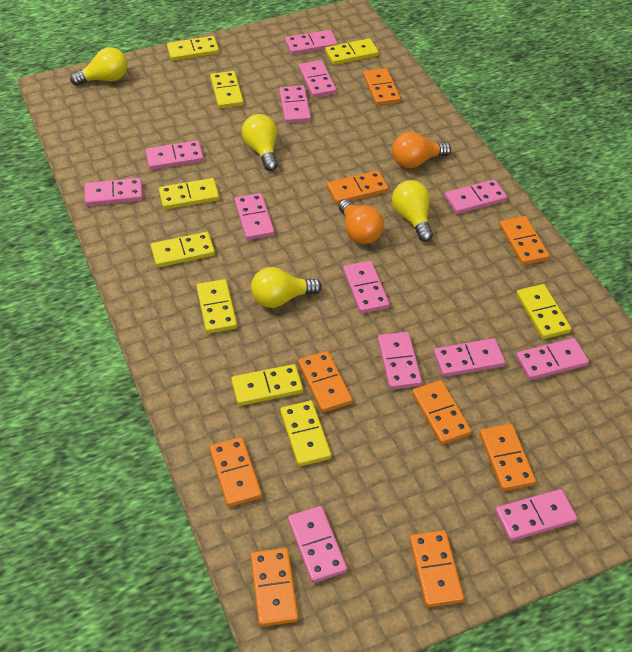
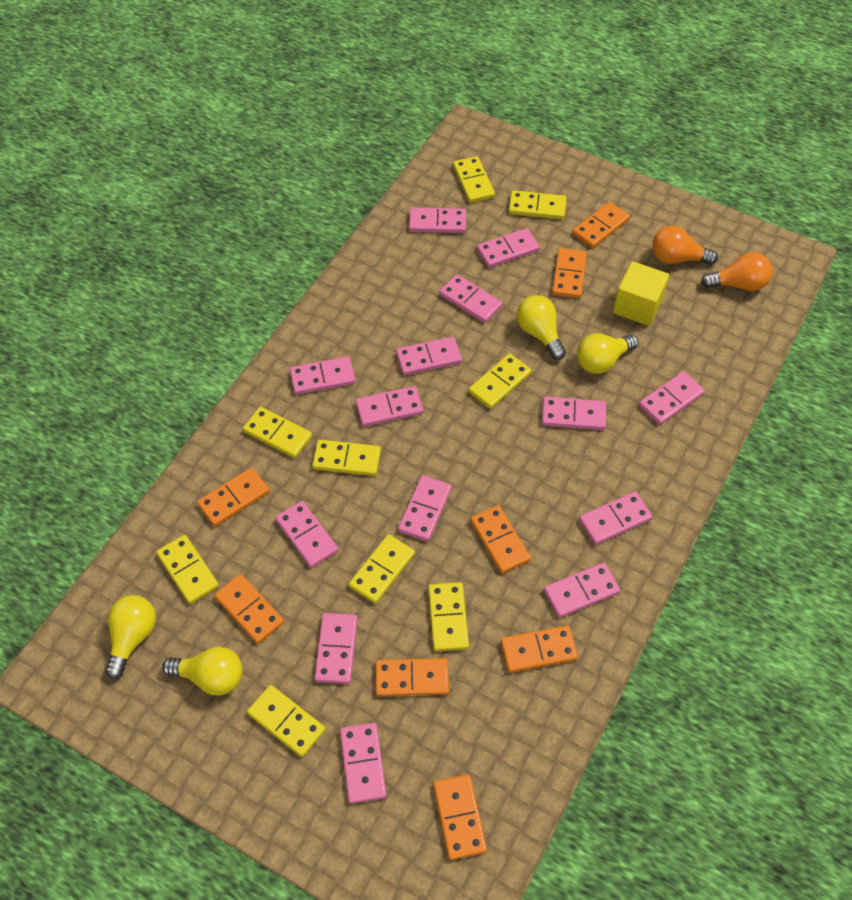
orange domino: [209,437,262,507] [251,548,298,627] [298,351,352,413] [327,171,389,204] [363,68,400,106] [410,530,464,607] [412,380,472,445] [480,424,536,491] [499,216,549,265] = 9 -> [197,468,270,526] [215,574,284,644] [376,658,449,696] [433,775,487,860] [470,505,531,573] [501,626,578,673] [552,248,587,298] [572,202,630,248] = 8
pink domino: [85,178,143,206] [145,140,204,170] [234,193,274,240] [279,85,311,123] [285,30,338,55] [288,506,347,583] [299,60,336,97] [343,261,389,314] [378,332,422,390] [434,338,505,377] [445,179,507,214] [495,489,577,541] [516,338,589,380] = 13 -> [275,501,338,568] [290,357,356,394] [314,613,358,684] [340,723,387,804] [356,386,423,427] [396,337,462,375] [398,475,452,541] [409,207,466,233] [439,274,503,323] [477,228,540,268] [542,397,606,430] [544,563,620,618] [579,492,653,545] [639,371,705,425] = 14
yellow cube: none = 0 -> [613,261,669,326] = 1

